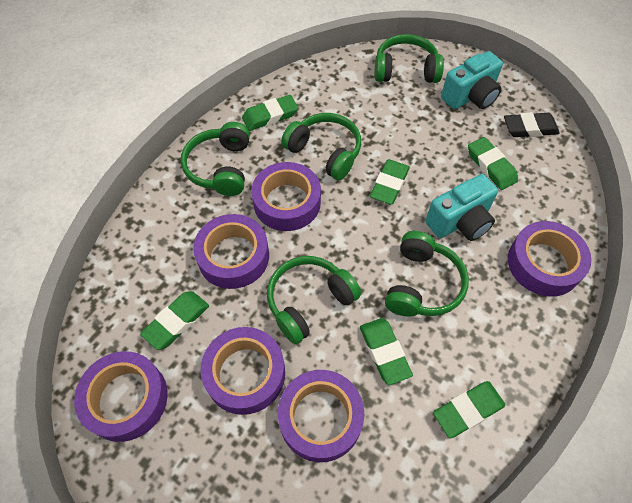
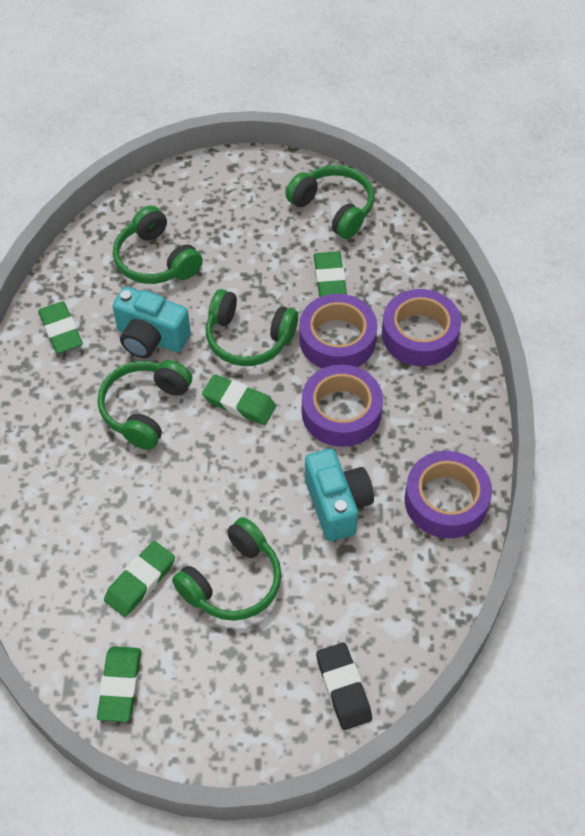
green eraser: [140,291,209,350] [242,95,298,131] [360,318,413,385] [370,159,410,204] [433,381,506,438] [468,137,518,190] = 6 -> [38,301,83,353] [97,646,141,722] [104,541,175,617] [202,374,276,425] [314,251,347,297] = 5
purple tape: [74,351,168,442] [193,214,269,289] [201,327,285,415] [251,162,321,231] [278,370,364,462] [508,221,591,297] = 6 -> [299,294,378,369] [302,365,383,447] [382,289,461,366] [404,451,492,538] = 4

